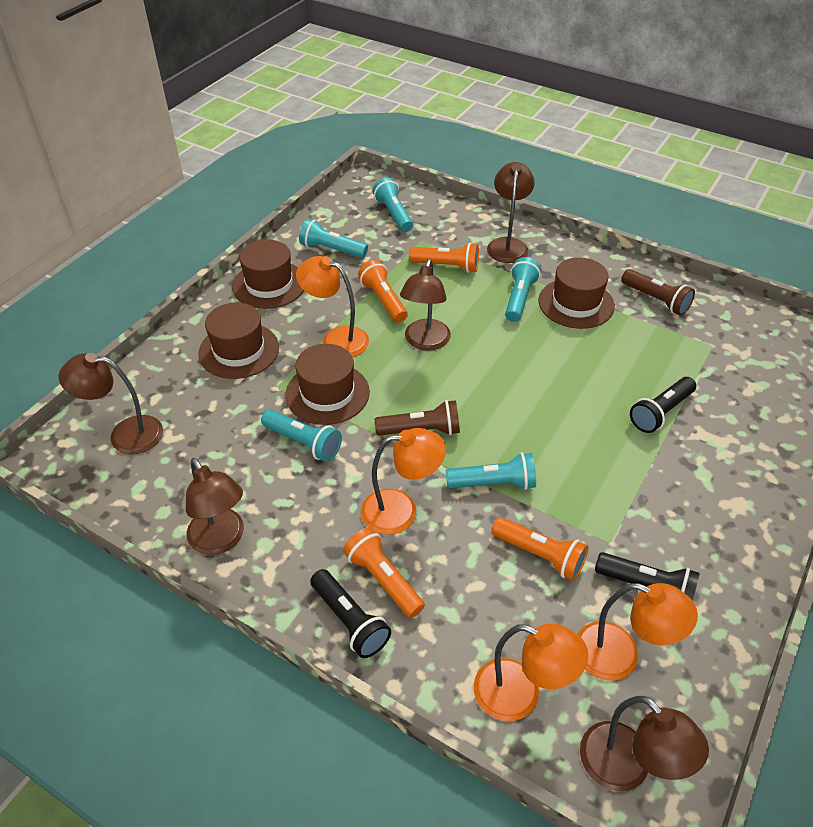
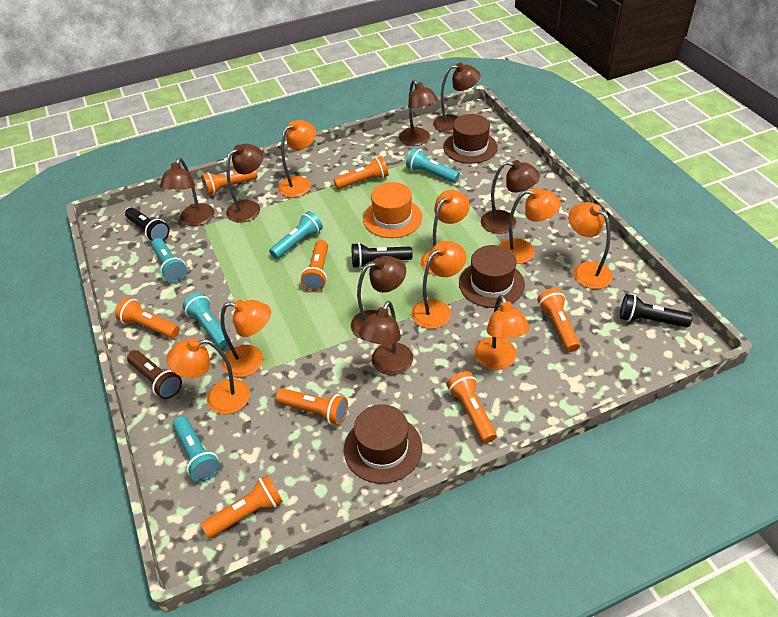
brown flashlight: [375,400,460,436] [621,269,695,316] = 2 -> [127,350,182,399] = 1
brown hat: [198,303,279,379] [232,239,304,309] [285,344,370,425] [538,257,615,329] = 4 -> [344,404,422,484] [443,114,498,164] [459,245,525,308] = 3
brown lamp: [59,353,163,454] [186,458,244,555] [400,259,451,351] [487,162,535,263] [580,696,709,791] = 5 -> [160,158,214,226] [226,144,263,223] [351,256,406,340] [359,301,413,375] [399,80,438,146] [433,63,481,133] [481,160,540,234] = 7
orange flashlight: [343,527,425,618] [358,260,408,323] [409,243,479,273] [491,517,589,581] = 4 -> [115,297,179,338] [201,170,257,195] [201,475,283,538] [276,388,348,425] [301,240,328,291] [333,156,388,189] [447,371,497,443] [537,288,580,352] = 8
orange hat: none = 0 -> [363,182,422,238] = 1
orange lamp: [296,256,369,357] [361,428,446,535] [474,624,588,721] [578,583,698,681] = 4 -> [166,338,250,414] [220,300,271,377] [278,120,316,197] [411,241,466,329] [421,190,470,275] [474,295,530,370] [499,188,561,264] [568,202,613,289] = 8

